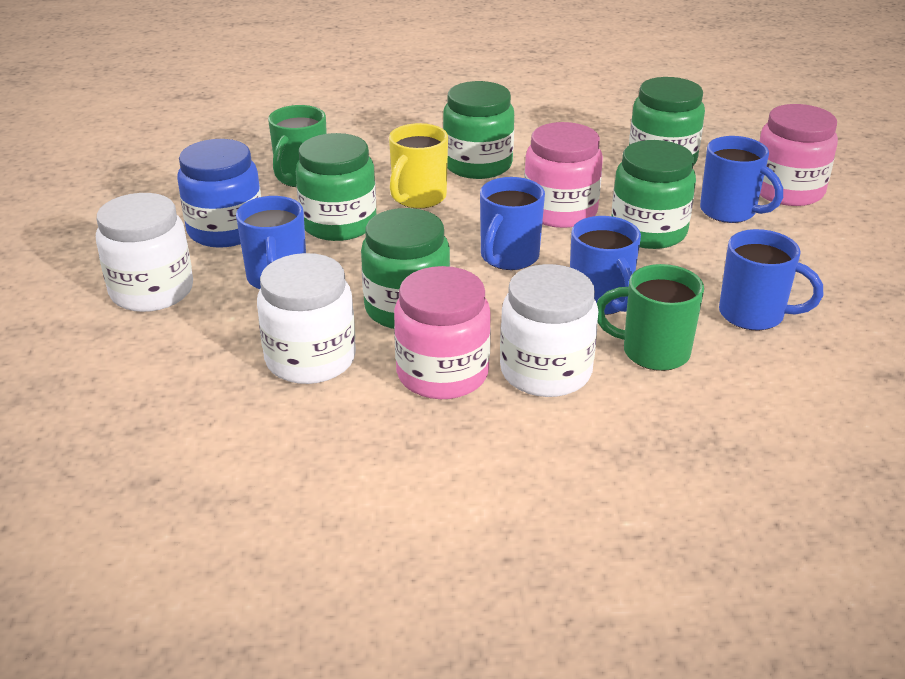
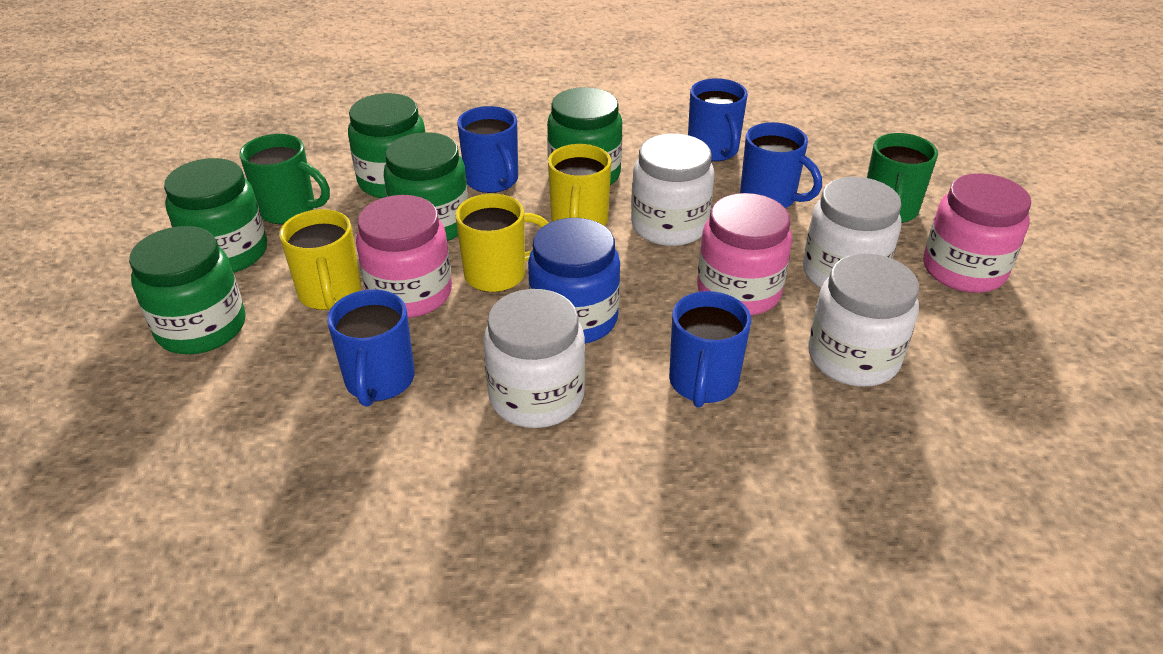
white jar: [96,193,193,312] [257,253,356,384] [500,264,598,397] = 3 -> [483,289,585,428] [631,133,715,246] [803,177,902,288] [808,253,919,387] = 4
yellow mug: [389,123,448,209] = 1 -> [279,209,361,310] [455,194,548,292] [548,144,611,226] = 3

